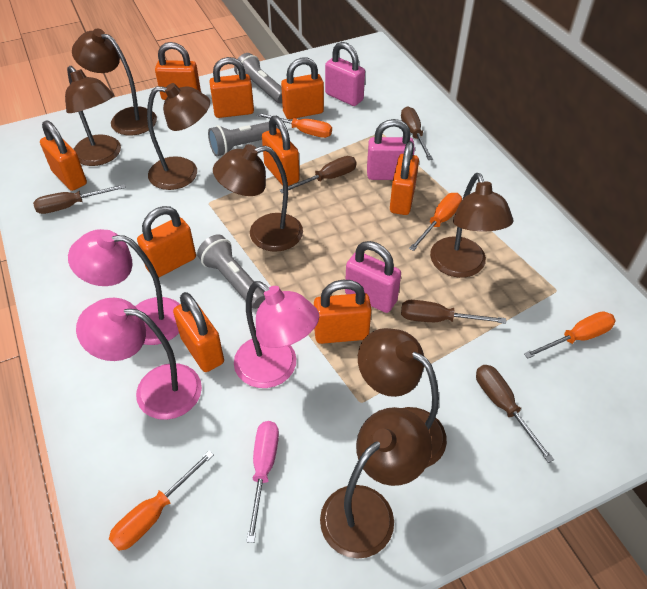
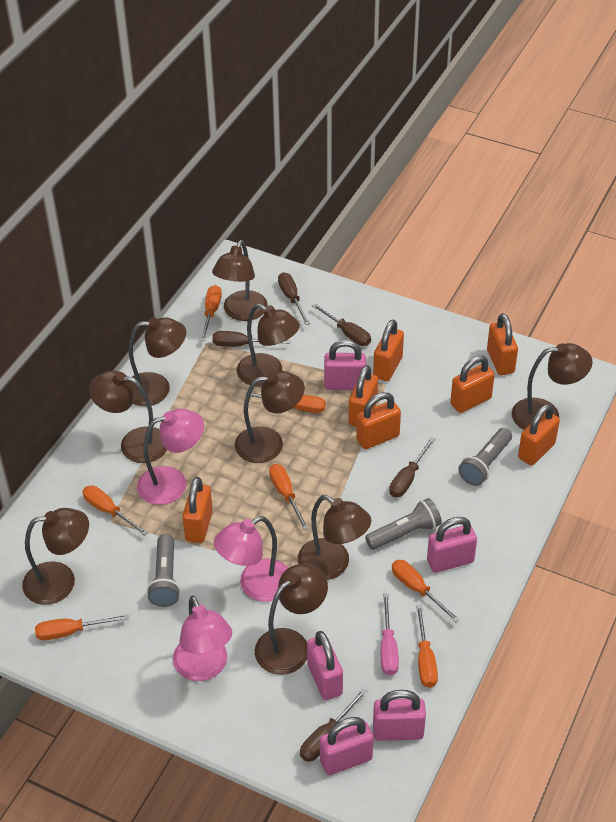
brown lamp: [65,66,121,166] [72,29,157,136] [147,83,210,190] [213,144,303,252] [320,407,432,559] [358,328,447,468] [430,173,514,278] = 7 -> [22,508,89,605] [89,370,167,463] [129,317,186,406] [212,240,268,321] [235,371,305,463] [237,304,300,387] [255,563,328,675] [298,495,371,580] [512,343,593,430] = 9
orange padlock: [40,120,87,191] [137,206,196,277] [155,42,201,100] [173,292,224,372] [209,57,254,118] [262,116,300,186] [281,58,324,119] [314,280,372,344] [390,141,419,215] = 9 -> [182,477,213,543] [348,365,378,427] [356,392,401,449] [373,320,404,381] [450,355,495,413] [487,313,518,375] [518,404,560,465] = 7
orange screwdriver: [109,450,214,551] [256,113,332,138] [409,193,462,251] [524,311,616,359] = 4 -> [35,614,129,640] [83,485,148,536] [200,285,222,341] [246,392,326,413] [269,464,309,530] [392,560,460,622] [416,605,438,688] = 7
pink padlock: [325,42,365,106] [345,241,401,313] [367,119,415,180] = 3 -> [307,631,343,700] [320,717,374,775] [324,340,366,390] [373,690,426,741] [427,517,477,573] = 5

